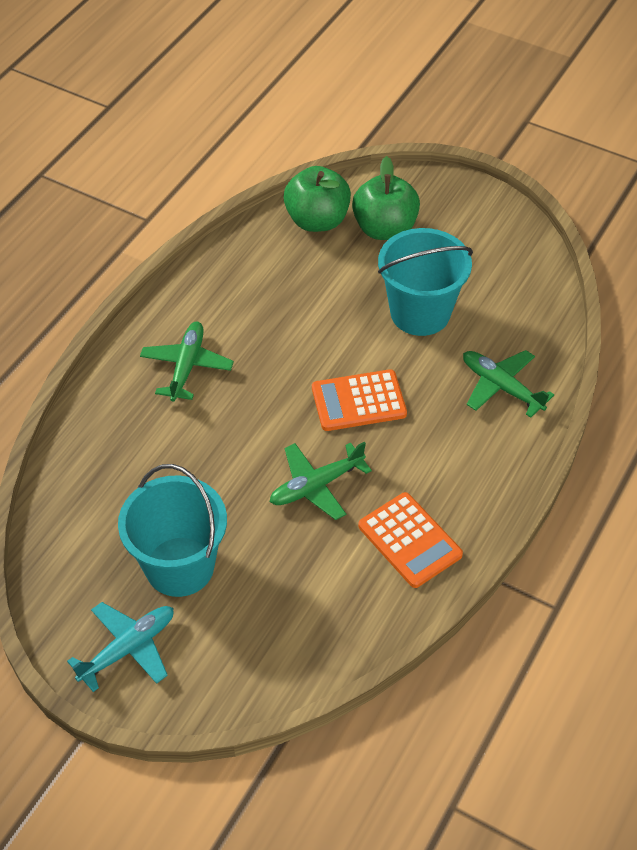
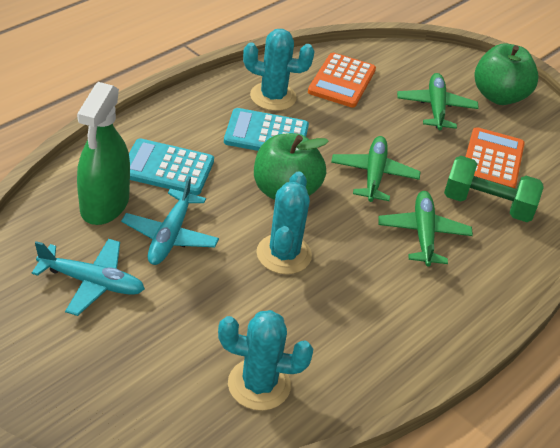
green dumbbell: none = 0 -> [444,156,544,222] = 1
green spray bottle: none = 0 -> [77,82,130,225] = 1
turquoise bucket: [118,464,227,597] [378,228,473,336] = 2 -> none = 0
turquoise cactus: none = 0 -> [218,310,313,411] [243,29,315,111] [256,171,312,274] = 3
turquoise calculator: none = 0 -> [129,138,214,195] [224,108,309,151] = 2
turquoise plane: [67,602,173,692] = 1 -> [32,239,145,316] [121,176,219,265] = 2

